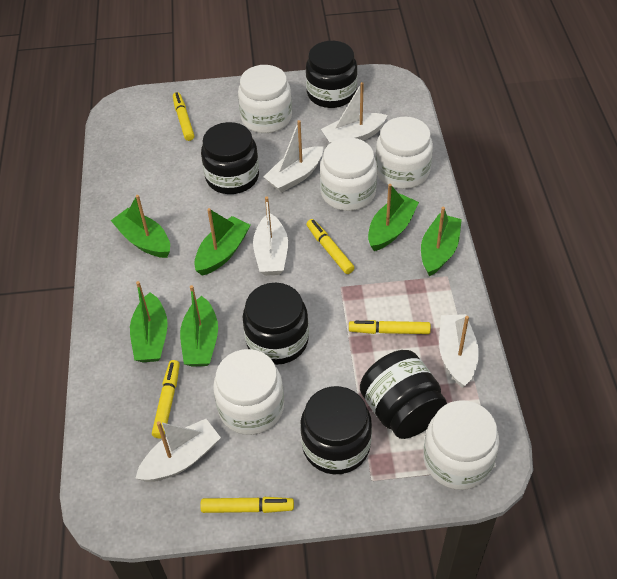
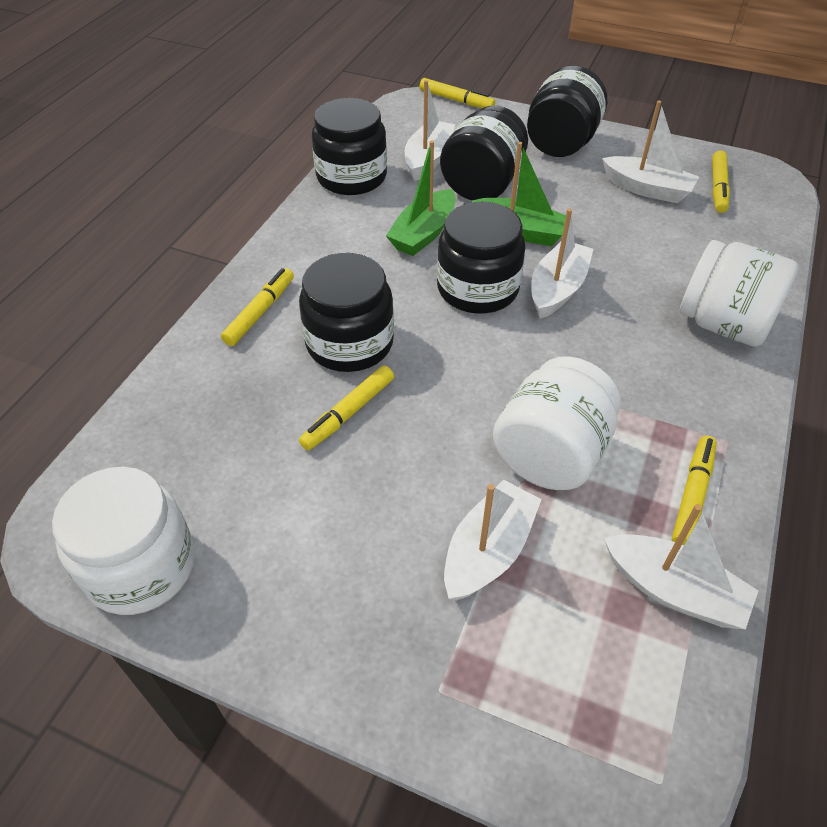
green boat: [111,195,170,258] [130,281,168,362] [180,285,218,367] [194,208,250,276] [368,184,419,251] [421,207,462,276] = 6 -> [386,141,456,256] [471,142,566,247] = 2
white jar: [213,349,284,435] [238,65,292,133] [320,138,377,211] [376,117,433,189] [423,400,499,490] = 5 -> [52,467,195,615] [493,356,621,490] [680,240,799,347] = 3

